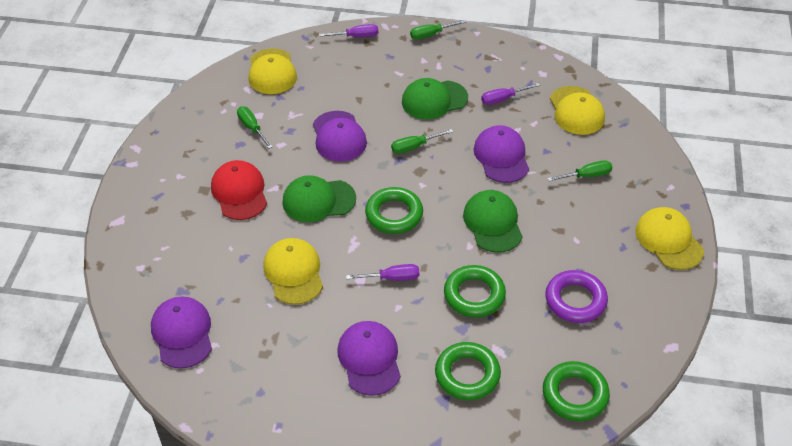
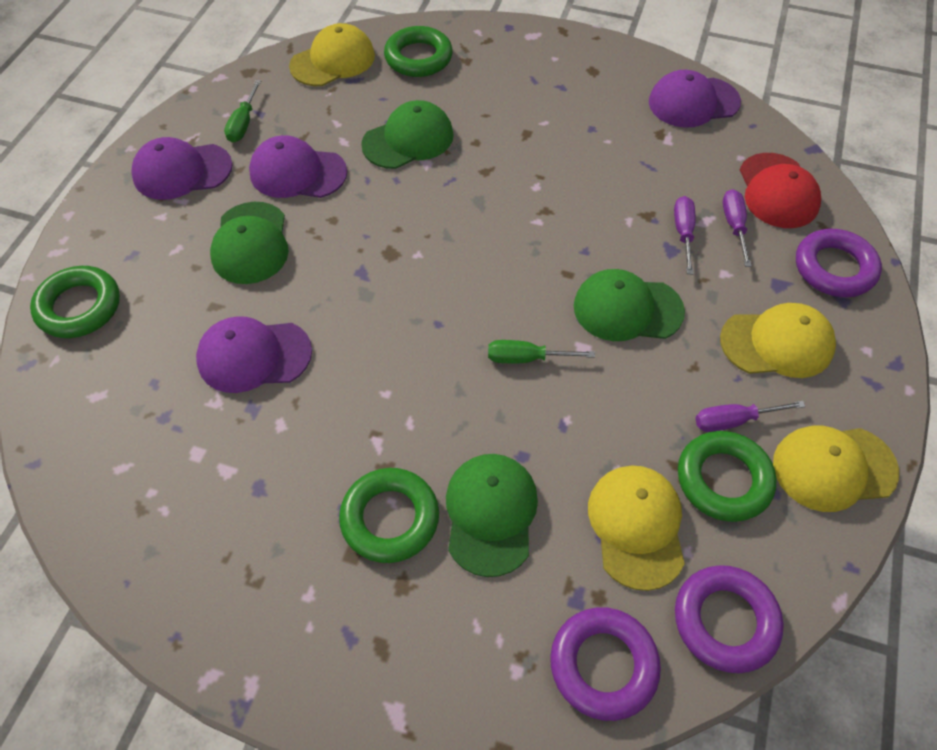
green cap: [282,175,356,222] [402,78,468,120] [463,190,523,253] = 3 -> [210,202,289,284] [361,100,454,169] [446,454,538,577] [574,269,685,341] = 4
green screwdriver: [237,106,272,148] [391,129,453,154] [410,20,466,40] [547,160,612,181] = 4 -> [224,79,261,143] [488,340,595,363] = 2
purple ring: [545,270,608,323] = 1 -> [550,607,661,721] [675,565,784,673] [796,228,882,297] = 3

